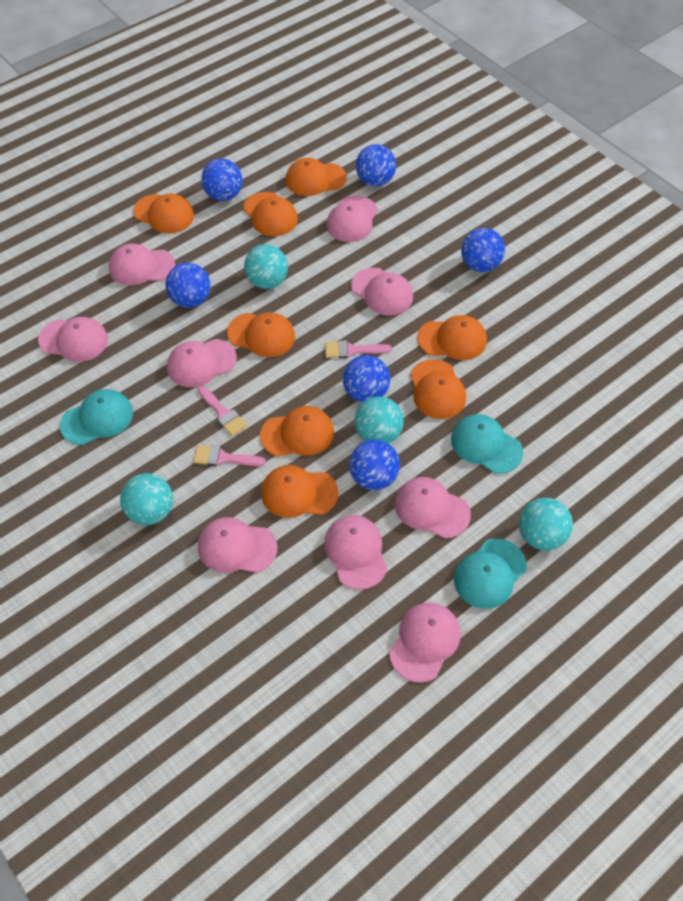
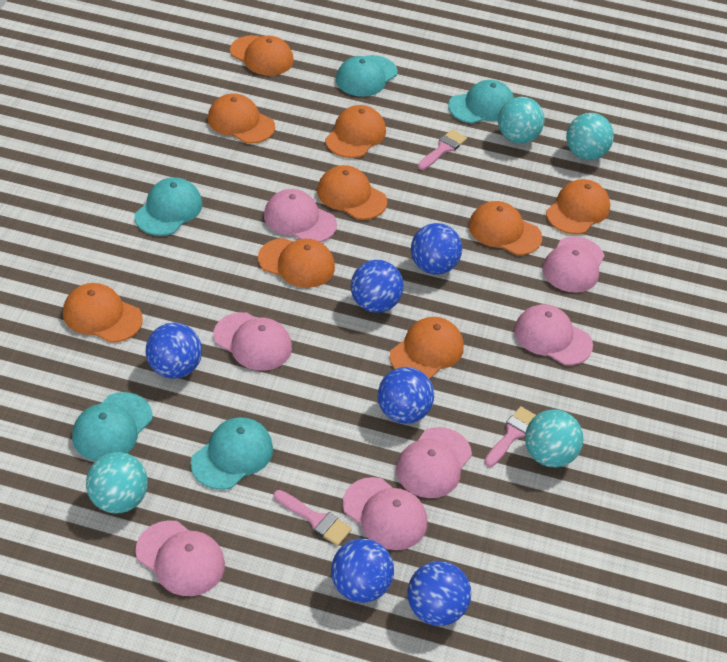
orange cap: [133,193,194,233] [227,312,295,357] [243,192,298,236] [260,406,334,457] [261,465,338,518] [286,158,347,196] [410,359,466,419] [417,315,487,360] = 8 -> [63,283,143,343] [208,93,275,144] [230,35,294,76] [258,238,335,288] [317,165,387,220] [325,105,386,158] [389,317,464,379] [469,201,542,255] [546,179,610,234] = 9
pink cap: [38,317,108,362] [109,243,175,285] [167,339,237,387] [198,517,277,573] [324,515,387,590] [326,196,378,242] [351,268,413,315] [389,603,460,683] [395,477,471,538] = 9 -> [136,520,225,596] [214,312,292,371] [264,189,337,242] [343,477,427,550] [396,427,472,498] [514,304,593,365] [543,237,605,293] = 7
turquoise cap: [60,389,133,445] [451,414,523,474] [454,538,527,609] = 3 -> [72,392,152,461] [135,177,202,236] [191,417,273,490] [336,55,397,97] [448,80,514,124] = 5

